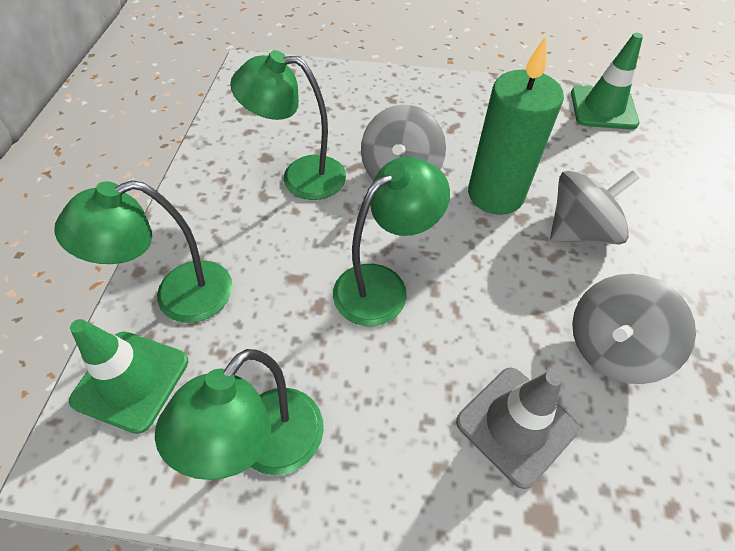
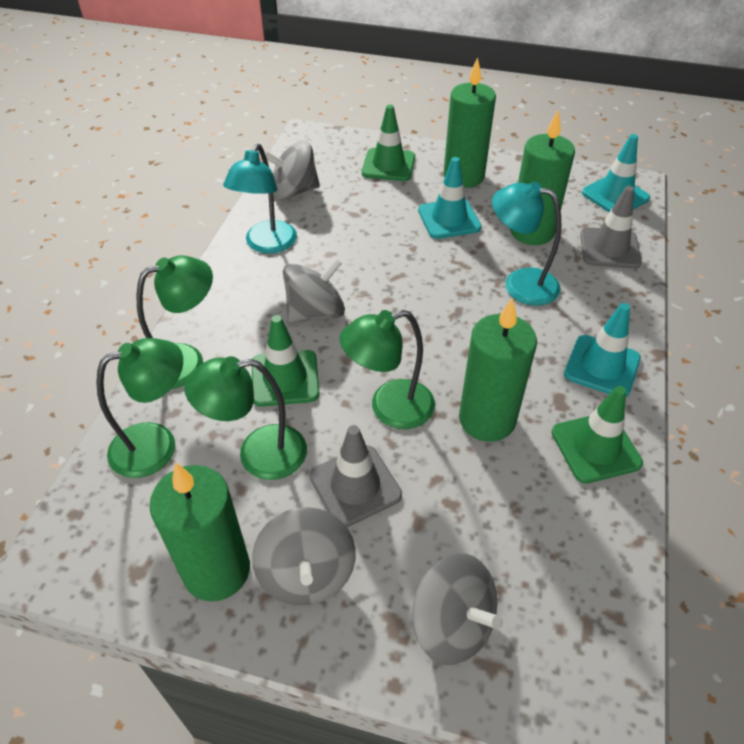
green candle: [468,36,564,215] = 1 -> [149,462,250,602] [443,58,496,188] [459,298,537,442] [510,110,575,245] = 4
green traffic cone: [69,319,188,434] [571,33,643,130] = 2 -> [252,315,320,407] [362,105,415,181] [551,386,643,484] = 3
grey spinning top: [361,105,446,180] [550,170,639,244] [572,274,696,384] = 3 -> [252,507,356,606] [264,141,320,200] [283,258,345,323] [412,553,501,665] = 4
grey traffic cone: [456,368,579,489] = 1 -> [309,425,402,527] [580,186,642,269] = 2
turquoise lamp: none = 0 -> [223,144,297,254] [492,182,562,306] = 2
turquoise traffic cone: none = 0 -> [418,157,482,239] [564,303,641,397] [582,134,650,212] = 3

